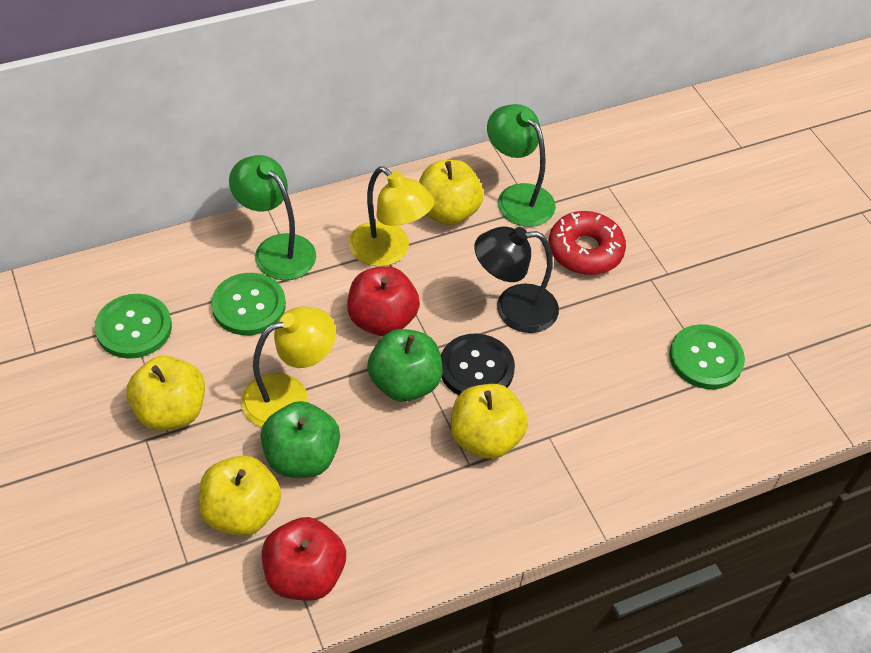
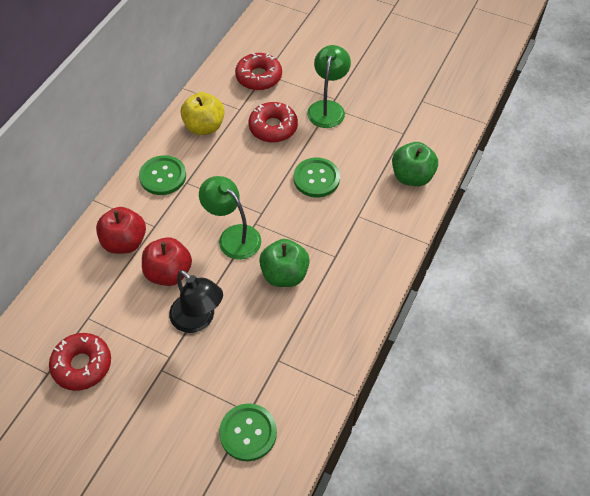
black button: [441,333,515,395] = 1 -> none = 0
red donut: [549,211,626,275] = 1 -> [49,333,111,391] [235,53,282,90] [248,102,298,143] = 3
yellow apple: [126,356,205,431] [199,456,281,536] [419,160,483,225] [451,384,528,459] = 4 -> [180,92,225,135] = 1
yellow lamp: [241,306,336,427] [349,166,434,267] = 2 -> none = 0

